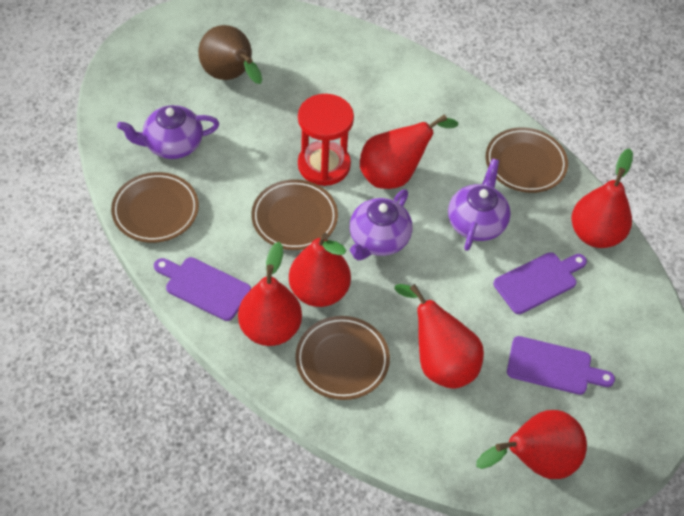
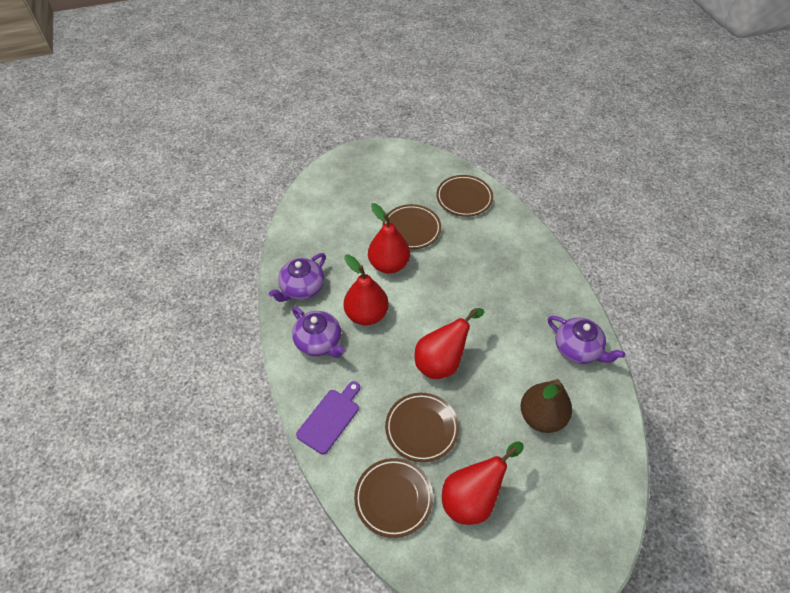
purple cutting board: [154,257,251,321] [493,252,587,314] [507,336,615,395] = 3 -> [296,381,360,454] = 1
red hourglass: [298,94,354,186] = 1 -> none = 0
red pear: [238,242,302,346] [289,233,351,307] [360,114,458,189] [394,284,484,389] [476,410,587,479] [571,148,633,248] = 6 -> [344,254,389,325] [368,203,410,274] [414,308,484,379] [442,441,524,525] = 4

